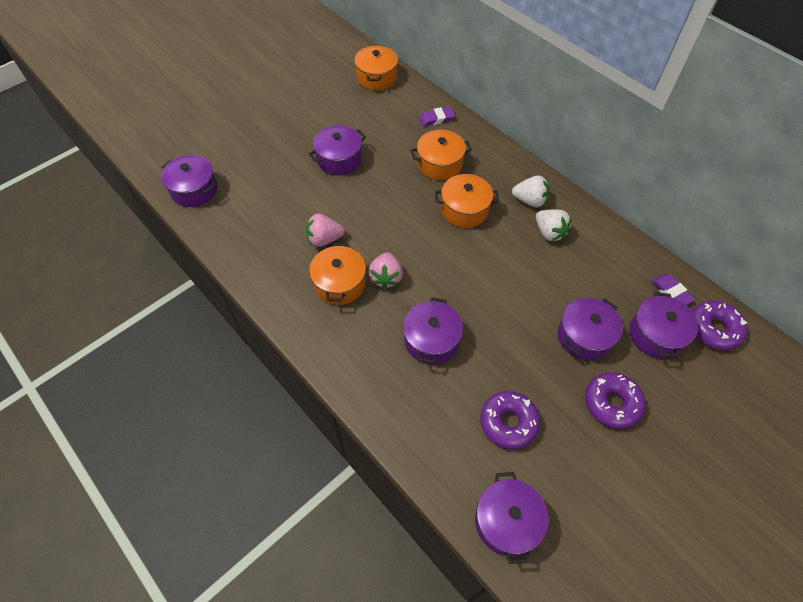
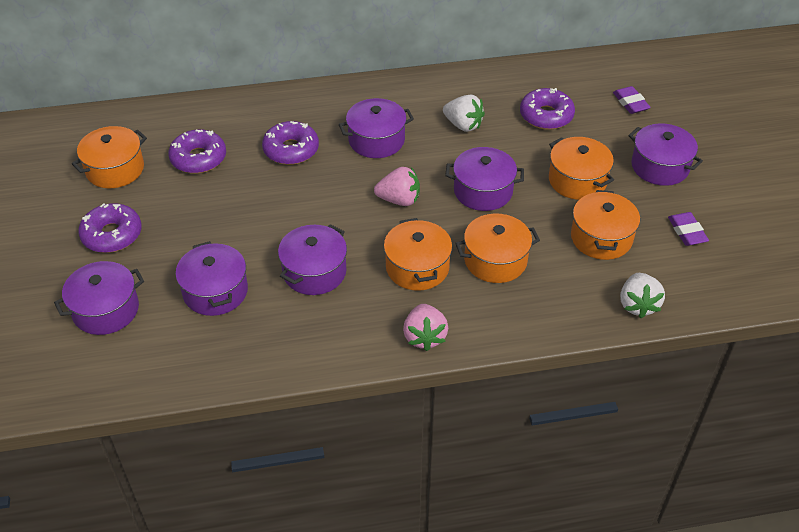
orange pot: [309,243,366,305] [354,45,398,90] [411,130,472,180] [435,174,499,228] = 4 -> [72,126,147,188] [384,218,452,291] [455,214,540,283] [549,137,614,200] [571,190,640,260] = 5
purple donut: [480,391,540,449] [585,372,645,429] [692,301,748,350] = 3 -> [78,203,142,253] [168,129,226,174] [262,121,319,165] [520,88,575,130] = 4

